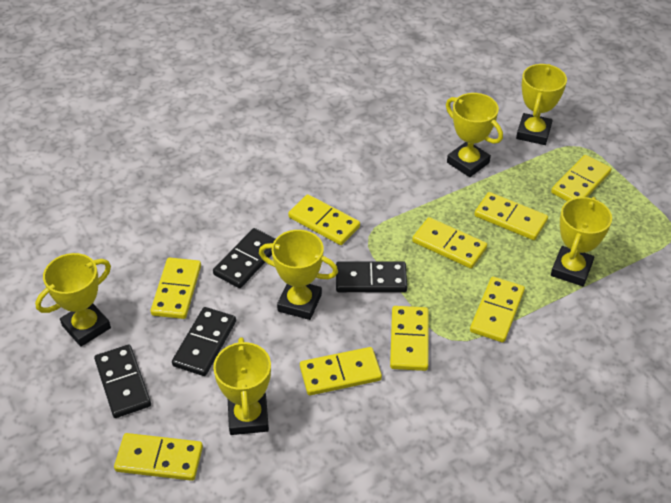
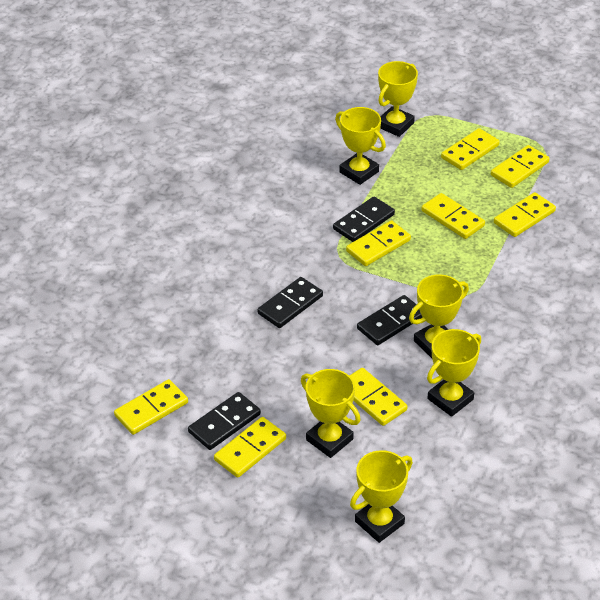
yellow domino: [114,433,203,481] [151,257,201,319] [288,194,360,245] [300,347,382,395] [390,306,429,371] [412,217,487,269] [470,277,525,343] [474,192,548,240] [551,155,612,201] = 9 -> [114,379,188,435] [214,417,286,478] [346,220,411,266] [349,368,407,426] [421,193,485,239] [441,128,500,170] [491,145,549,188] [494,192,556,237] = 8

